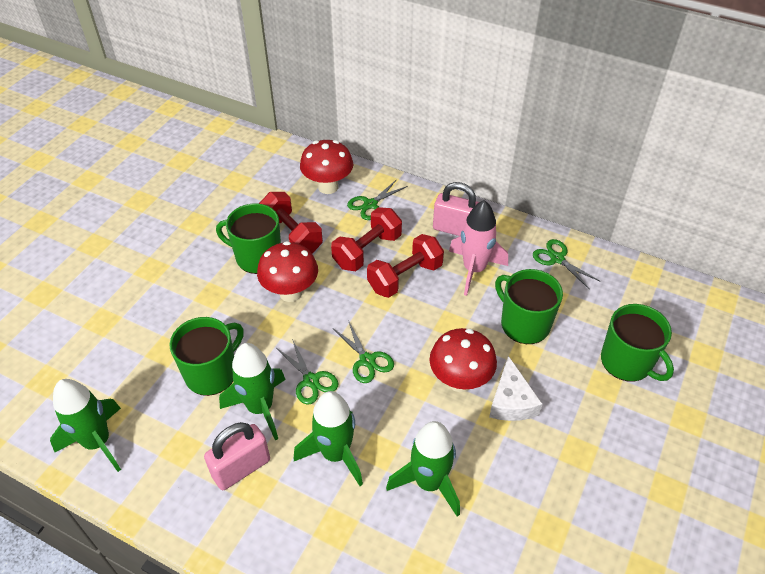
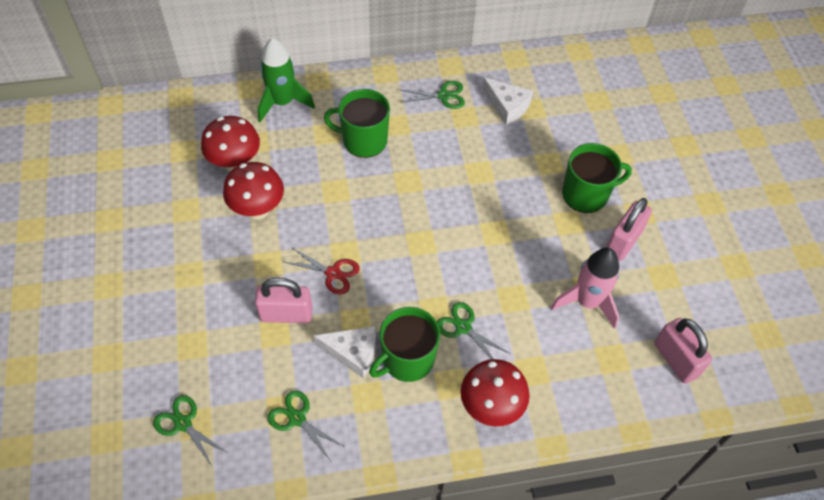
green mug: [169,317,244,396] [216,203,281,274] [495,269,563,344] [601,304,674,382] = 4 -> [324,89,390,158] [369,307,440,382] [562,143,632,213] = 3
green rocket: [50,379,121,472] [219,343,286,440] [294,391,363,486] [386,421,460,517] = 4 -> [258,37,315,122] = 1
pink padlock: [204,422,270,490] [433,182,479,236] = 2 -> [255,278,313,323] [606,198,652,261] [654,318,712,384] = 3
red dumbbell: [259,192,323,254] [331,207,402,271] [367,234,444,298] = 3 -> none = 0
red scissors: none = 0 -> [284,248,360,295] = 1
white cheese: [489,356,543,421] = 1 -> [314,326,376,378] [482,77,533,125] = 2

